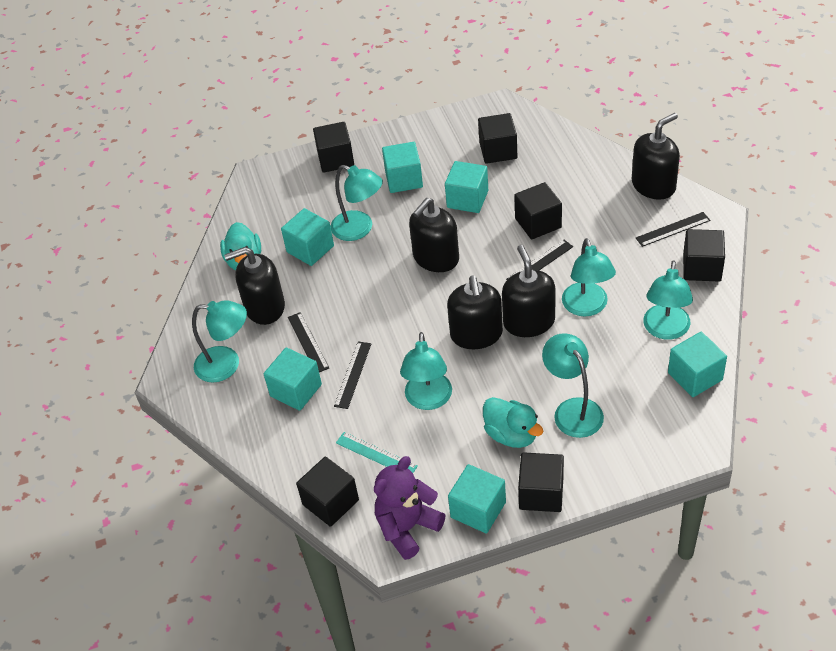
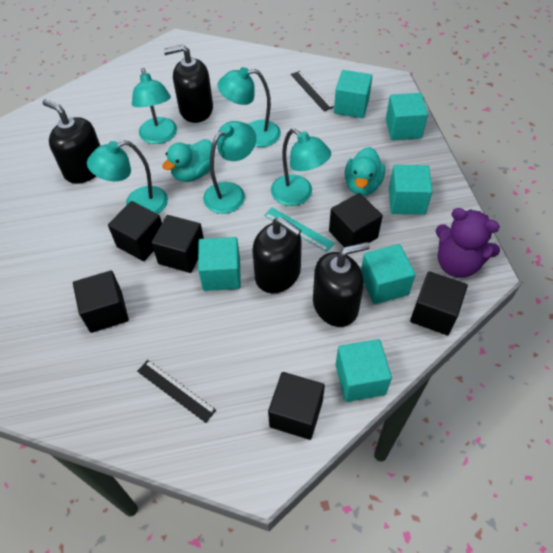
black ruler: [288,312,329,372] [334,341,371,409] [506,240,573,280] [636,212,710,247] = 4 -> [137,360,216,423] [291,71,334,111] = 2
black soap dispenser: [224,247,285,325] [409,198,459,272] [447,276,503,349] [502,245,555,337] [632,113,680,200] = 5 -> [42,99,100,184] [164,45,213,123] [252,217,302,294] [313,242,370,327] = 4
turquoise lamp: [192,300,247,383] [330,165,383,241] [400,332,452,410] [542,333,604,438] [562,238,616,317] [643,260,693,340] = 6 -> [87,140,168,214] [132,68,177,144] [203,121,256,214] [217,67,281,147] [271,129,331,206] = 5

